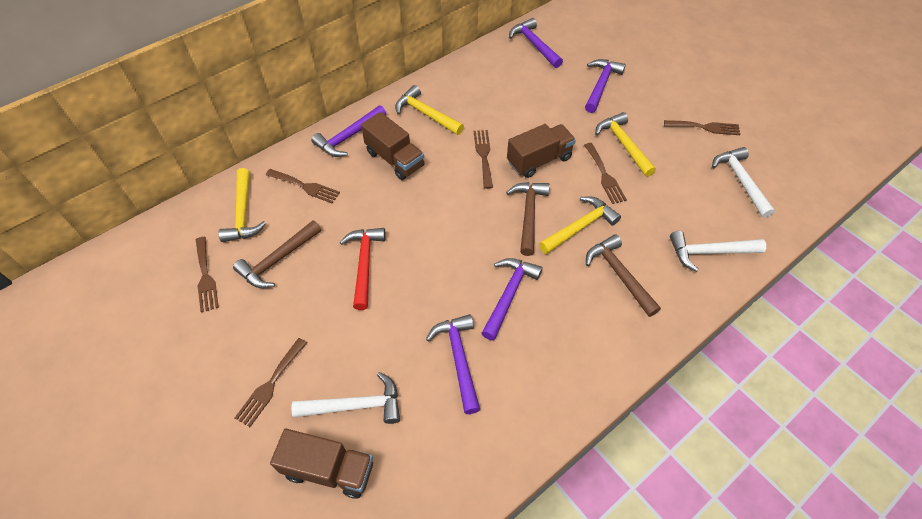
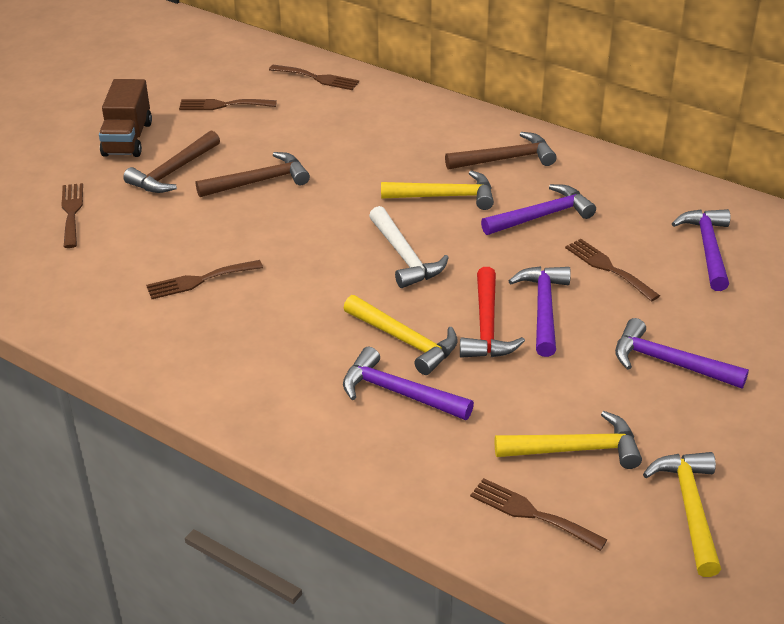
brown truck: [270,429,373,499] [361,112,424,180] [507,124,576,178] = 3 -> [99,79,152,157] = 1
white hammer: [291,372,400,424] [670,231,766,272] [712,147,775,218] = 3 -> [369,206,449,288] = 1

